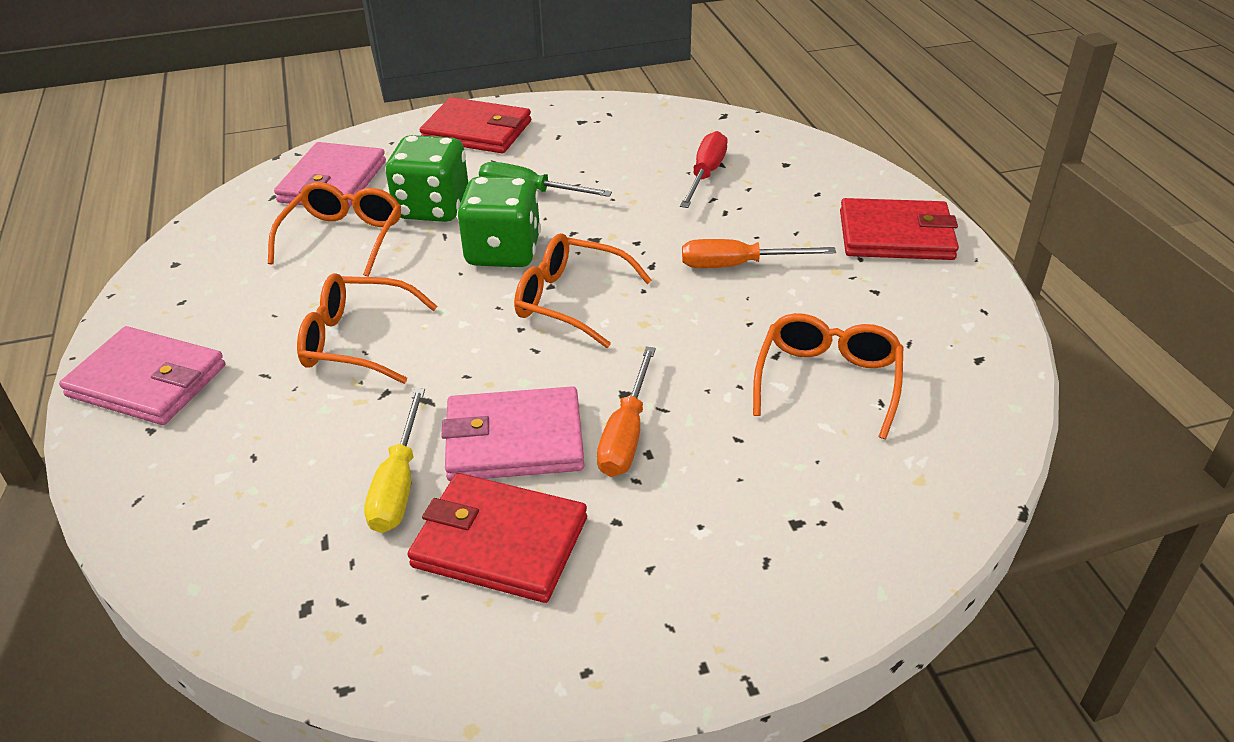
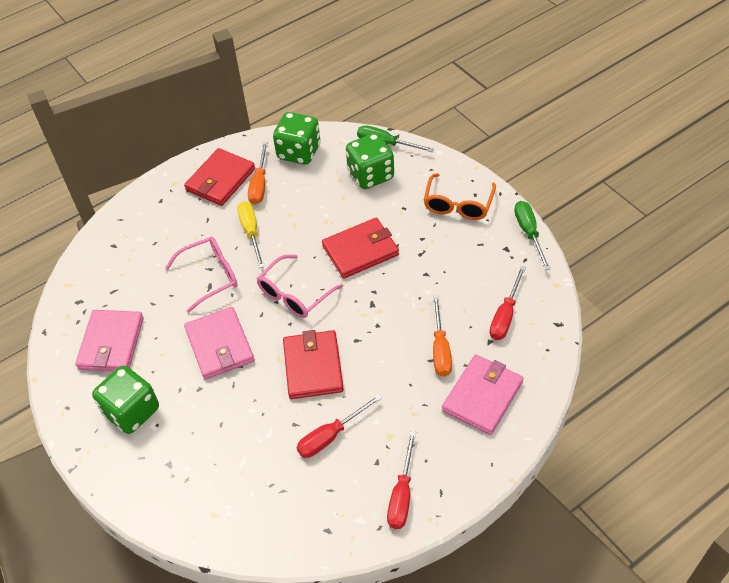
green dice: [385,135,468,222] [457,176,541,267] = 2 -> [92,366,159,434] [273,112,321,165] [346,133,394,189] = 3
green screwdriver: [479,162,612,197] = 1 -> [357,125,434,152] [514,201,551,270] = 2
orange glasses: [268,182,401,277] [297,273,438,384] [514,233,652,348] [753,313,903,439] = 4 -> [424,173,496,220] = 1
pink glasses: none = 0 -> [165,237,238,313] [256,255,343,318] = 2
red screwdriver: [680,131,728,208] = 1 -> [297,394,382,458] [387,431,416,529] [490,266,526,340] = 3

